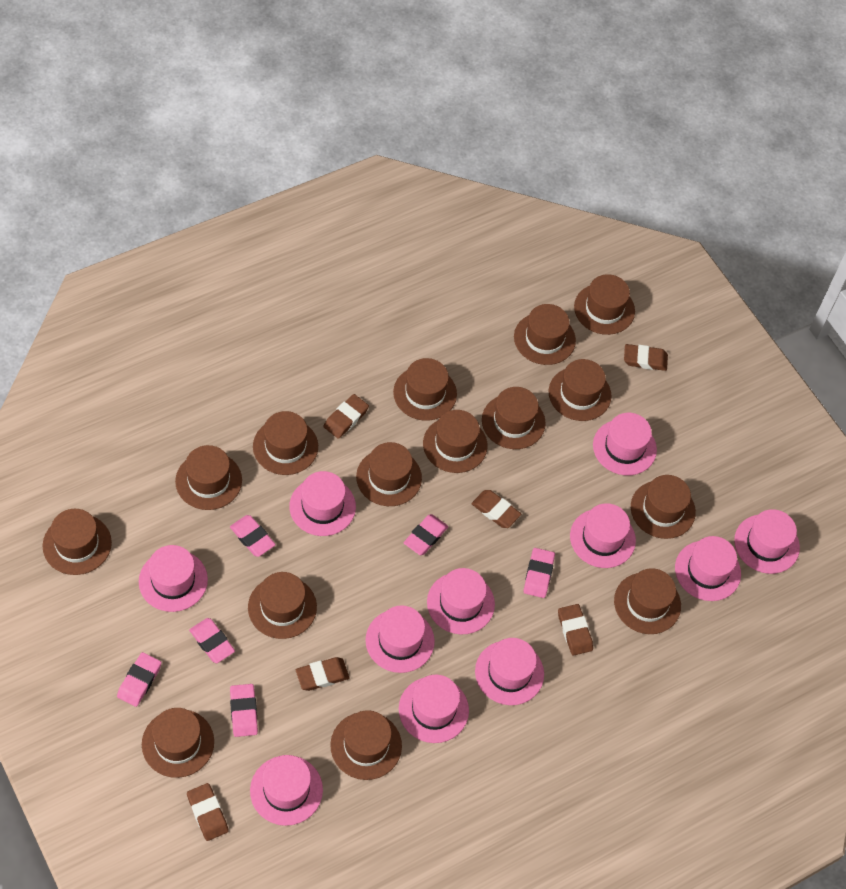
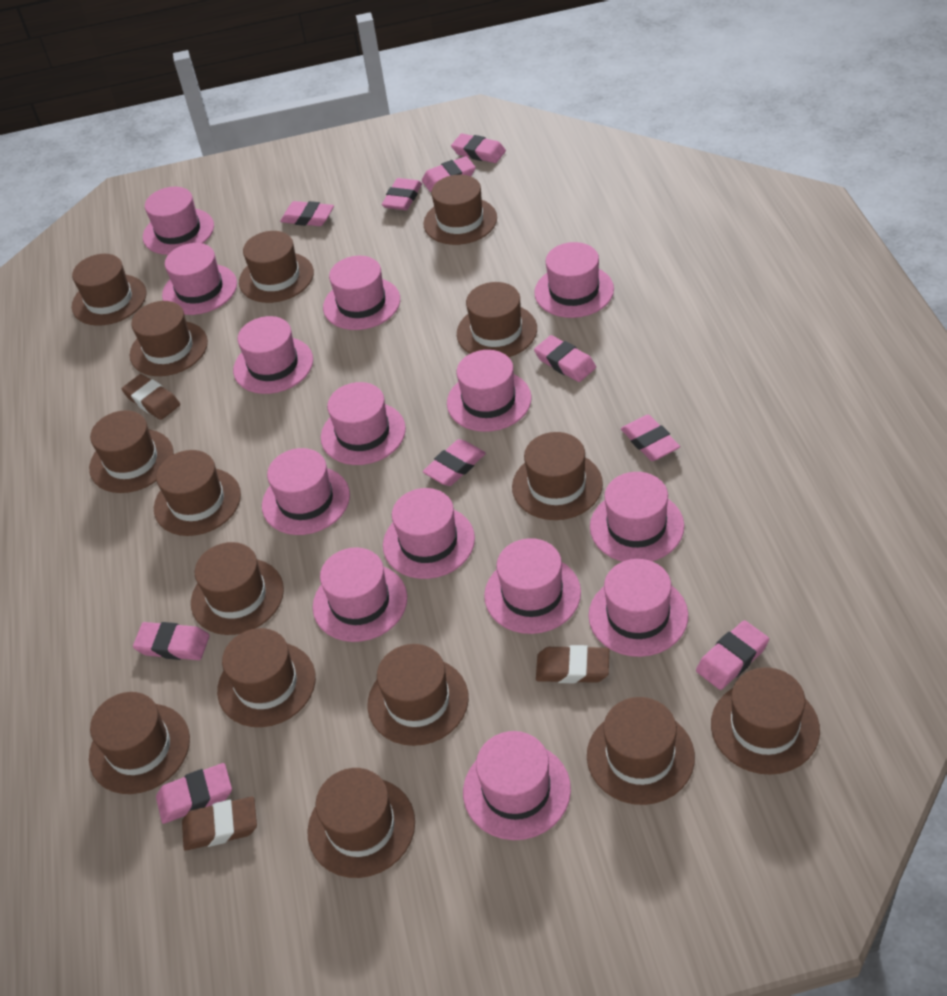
brown eraser: [187,783,229,841] [296,657,349,691] [323,394,369,439] [472,490,521,528] [558,604,593,656] [624,344,668,371] = 6 -> [122,374,180,420] [182,797,257,851] [536,645,609,683] = 3
pink eraser: [117,652,162,707] [189,618,235,663] [230,515,276,557] [230,684,258,737] [404,514,448,555] [524,548,555,598] = 6 -> [133,622,210,660] [156,763,232,824] [280,201,334,226] [382,178,422,210] [422,156,476,192] [423,439,486,486] [451,133,506,163] [534,335,596,382] [621,415,680,461] [696,620,769,690] = 10
pink hat: [139,545,208,612] [250,755,323,826] [289,471,356,536] [365,606,435,673] [399,675,469,743] [427,568,495,634] [475,638,544,705] [570,503,636,568] [593,413,657,475] [675,536,741,601] [734,509,800,574] = 11 -> [143,187,214,255] [162,243,237,315] [233,316,313,394] [262,448,350,535] [313,547,407,642] [321,382,406,465] [323,256,400,330] [383,488,475,579] [447,350,532,432] [463,731,571,840] [484,538,581,634] [534,242,614,318] [588,559,688,657] [590,472,684,562] = 14

